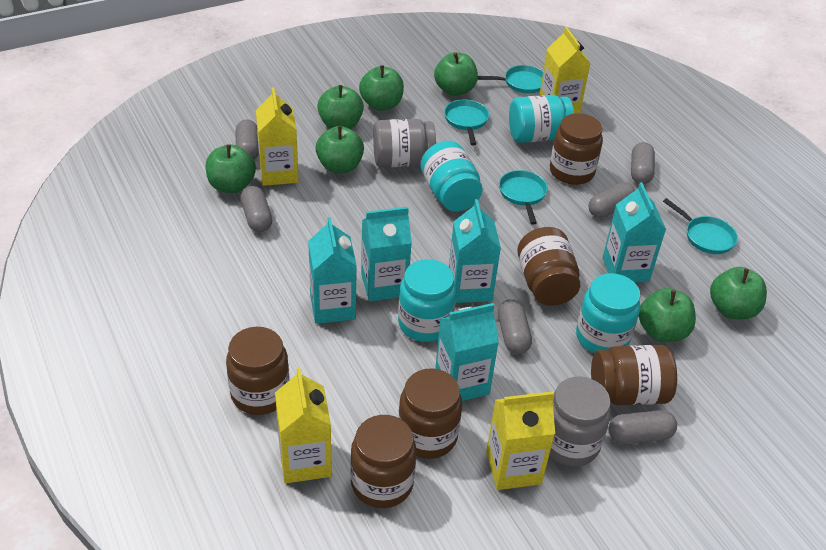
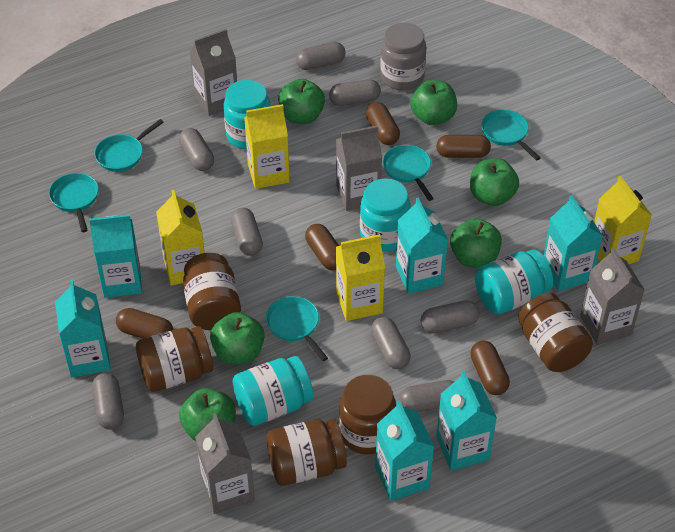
brown capsule: none = 0 -> [116,308,173,339] [305,224,339,270] [366,102,400,145] [436,135,491,158] [470,341,510,395] = 5
brown jar: [226,327,289,415] [350,415,417,508] [398,368,462,459] [517,227,580,306] [550,113,603,185] [591,345,677,405] = 6 -> [136,326,213,392] [183,253,241,330] [266,419,347,486] [339,375,396,455] [518,293,593,372] = 5
green apple: [205,144,256,193] [316,126,364,173] [317,85,364,129] [359,65,404,111] [434,52,478,96] [639,288,696,342] [710,267,767,319] = 7 -> [179,388,236,441] [210,312,265,365] [278,79,325,124] [411,80,457,125] [450,218,502,268] [470,158,519,206] = 6
grey capsule: [235,119,259,160] [240,186,272,232] [498,299,532,354] [589,182,635,218] [608,410,677,444] [631,142,655,184] = 6 -> [92,373,124,430] [179,128,214,171] [231,208,263,256] [296,42,345,70] [329,79,381,106] [371,317,411,369] [399,380,454,412] [421,300,480,333] = 8
grey carton: none = 0 -> [189,29,237,116] [195,413,255,514] [336,125,382,211] [580,247,645,345] = 4
grey jar: [373,119,436,167] [549,377,611,467] = 2 -> [380,23,426,90] = 1
turquoise carton: [308,217,357,324] [361,207,412,302] [435,303,499,401] [449,199,501,303] [603,182,666,283] = 5 -> [55,280,111,377] [89,214,142,298] [375,400,434,501] [396,197,448,294] [436,371,497,471] [544,195,603,291] = 6
turquoise pan: [444,99,489,145] [478,65,543,93] [499,170,548,225] [663,198,738,254] = 4 -> [49,173,99,232] [94,119,164,172] [266,296,328,361] [383,145,434,201] [481,110,540,161] = 5

